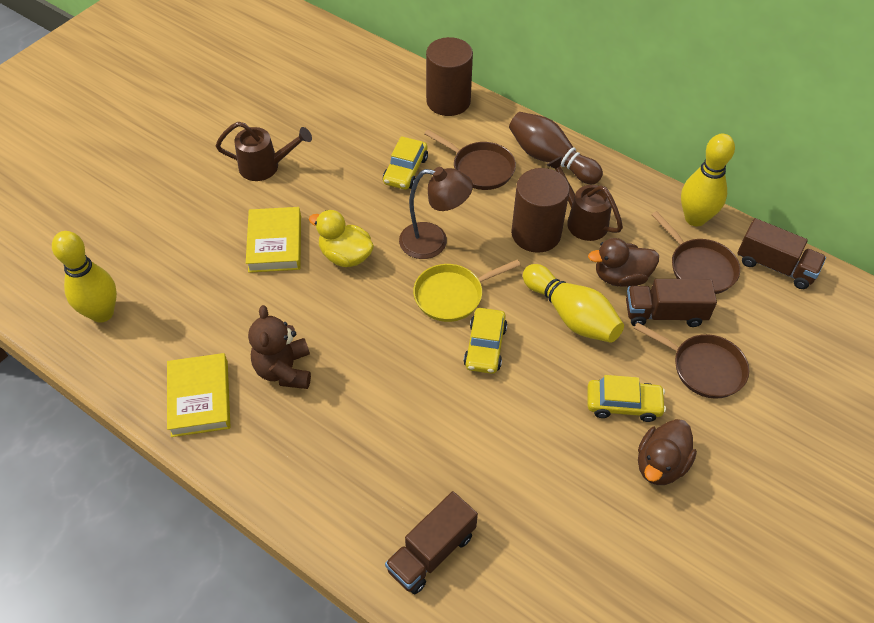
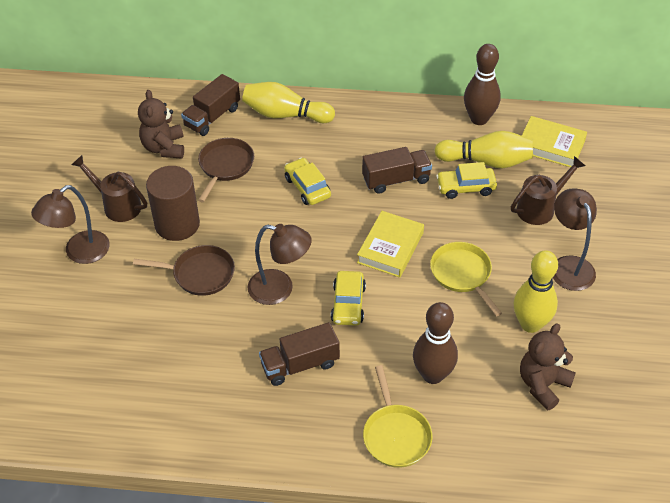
brown bowling pin: [509,112,603,184] = 1 -> [413,302,458,384] [464,44,501,125] = 2
brown cylinder: [426,37,473,116] [511,168,570,253] = 2 -> [146,166,200,241] = 1
brown duck: [588,238,659,287] [638,419,697,485] = 2 -> none = 0
brown lamp: [399,167,473,259] = 1 -> [31,185,110,264] [248,224,312,305] [553,188,597,291] = 3
brown pan: [424,130,516,190] [634,322,749,399] [652,211,740,294] = 3 -> [133,245,235,296] [198,138,254,202] = 2
brown teddy bear: [248,305,311,389] = 1 -> [138,90,184,159] [520,323,576,411] = 2
yellow duck: [309,210,374,267] = 1 -> none = 0
yellow pan: [413,259,521,322] = 1 -> [363,365,432,468] [430,242,502,316] = 2

